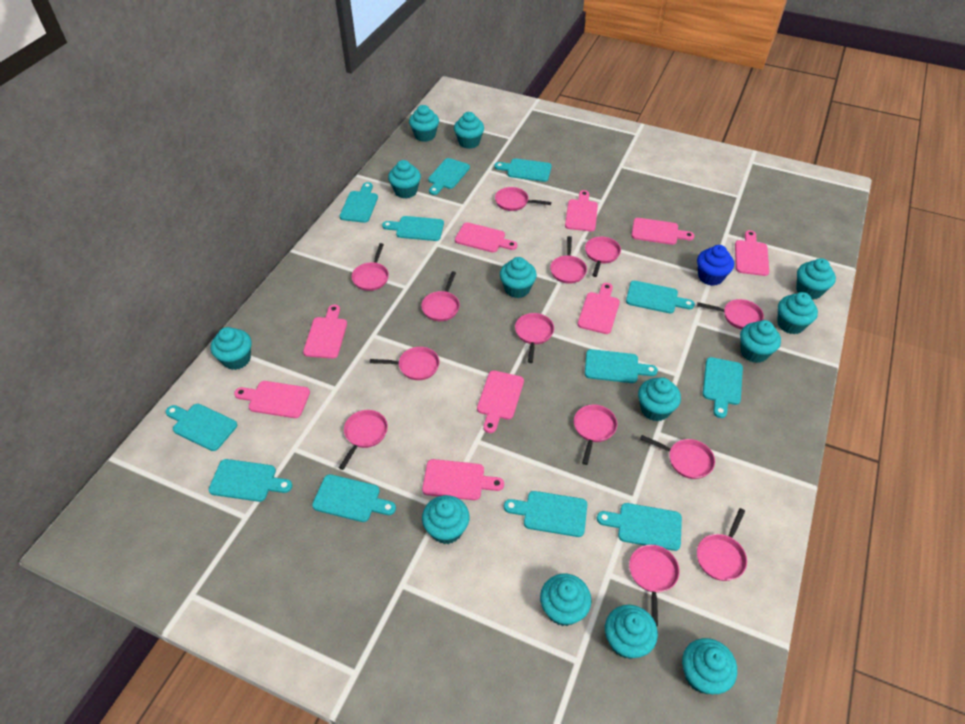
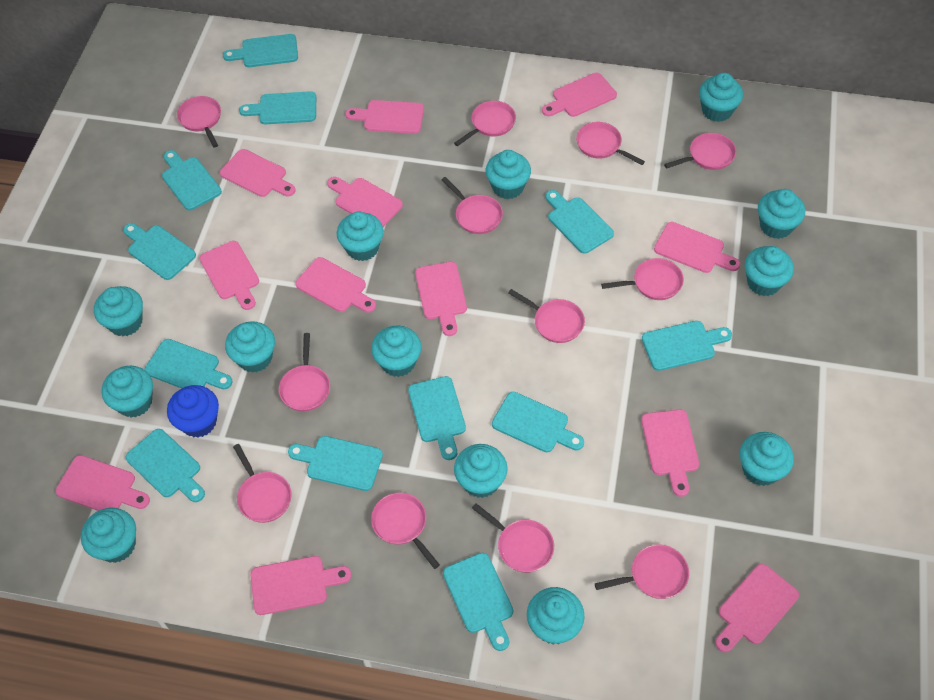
pink cutting board: [234,381,310,418] [303,305,347,359] [422,459,504,500] [455,222,517,253] [477,371,524,433] [565,190,598,232] [577,283,620,334] [631,218,695,245] [735,230,769,276] = 9 -> [56,455,150,511] [200,241,259,310] [220,149,295,197] [251,556,351,615] [295,257,376,312] [327,177,403,227] [345,100,424,134] [415,262,467,336] [542,73,617,117] [641,410,699,497] [654,222,740,273] [715,564,799,652] = 12
pink pan: [339,410,388,470] [352,243,389,291] [370,347,439,380] [421,271,460,321] [495,187,551,211] [515,313,554,363] [550,236,587,284] [574,405,617,465] [585,237,621,277] [629,545,680,627] [640,435,715,479] [697,299,764,329] [697,508,747,581] = 13 -> [177,96,221,148] [233,444,291,523] [279,333,330,411] [371,493,440,569] [441,177,503,234] [454,101,516,146] [472,503,554,573] [508,289,585,343] [576,122,645,165] [595,544,689,599] [601,258,684,300] [664,133,736,170] = 12

